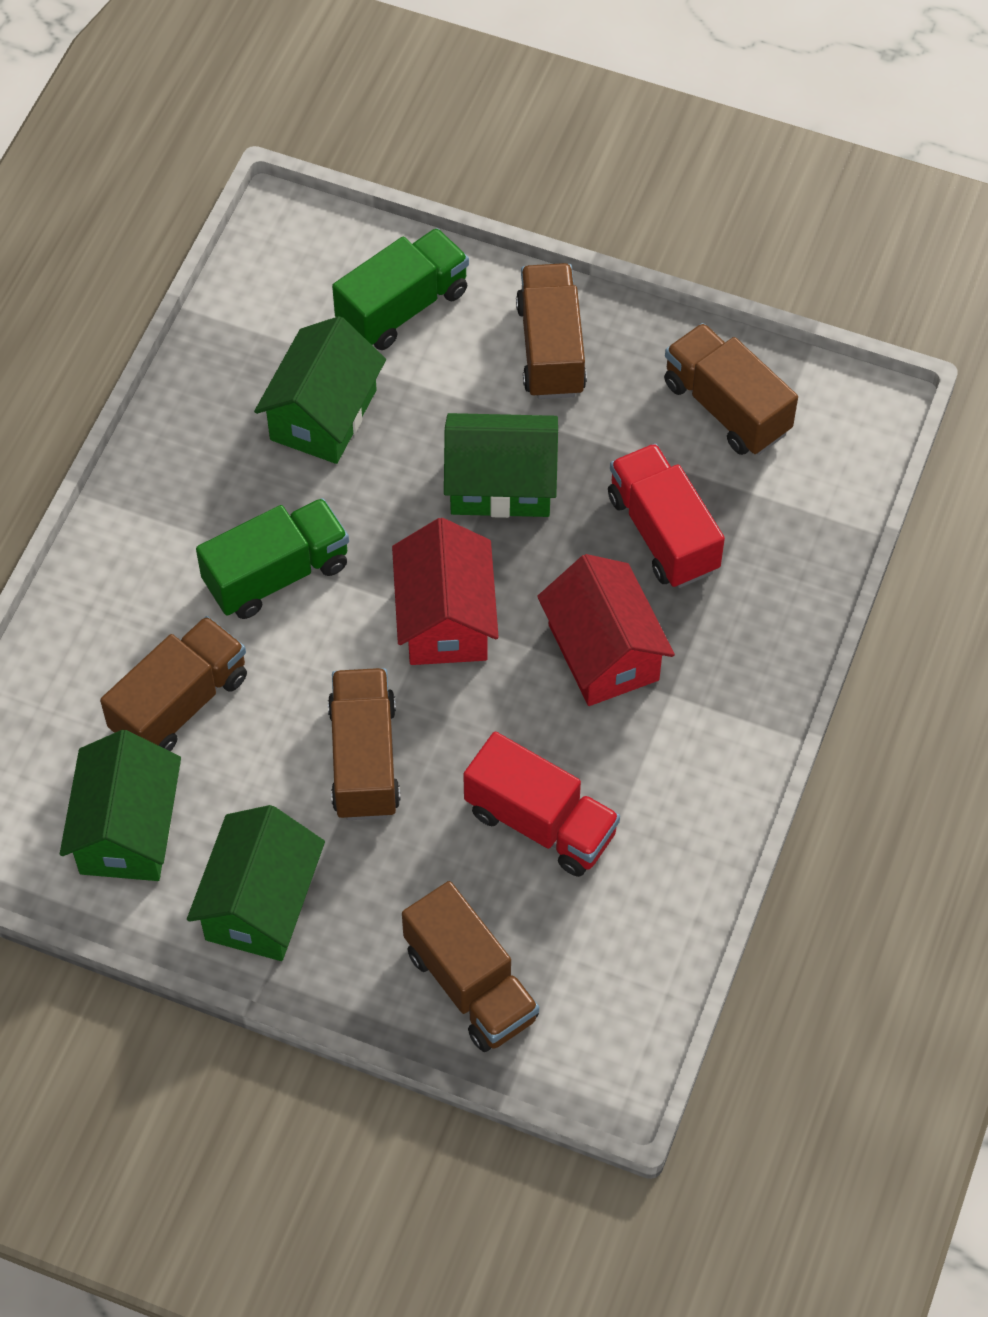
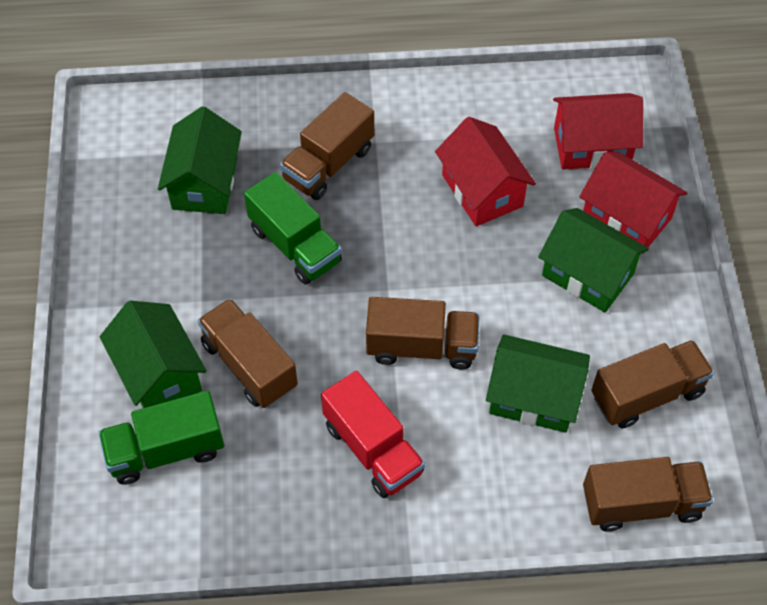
red house: [392,518,499,665] [537,554,675,706] = 2 -> [435,117,536,226] [553,93,643,170] [579,152,687,254] = 3
red truck: [463,731,620,877] [608,443,725,588] = 2 -> [321,371,425,498] = 1

